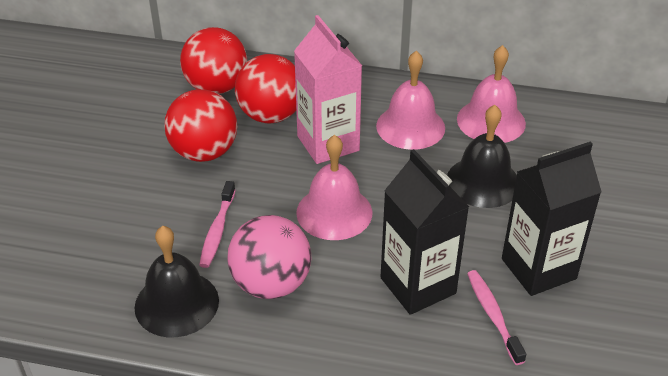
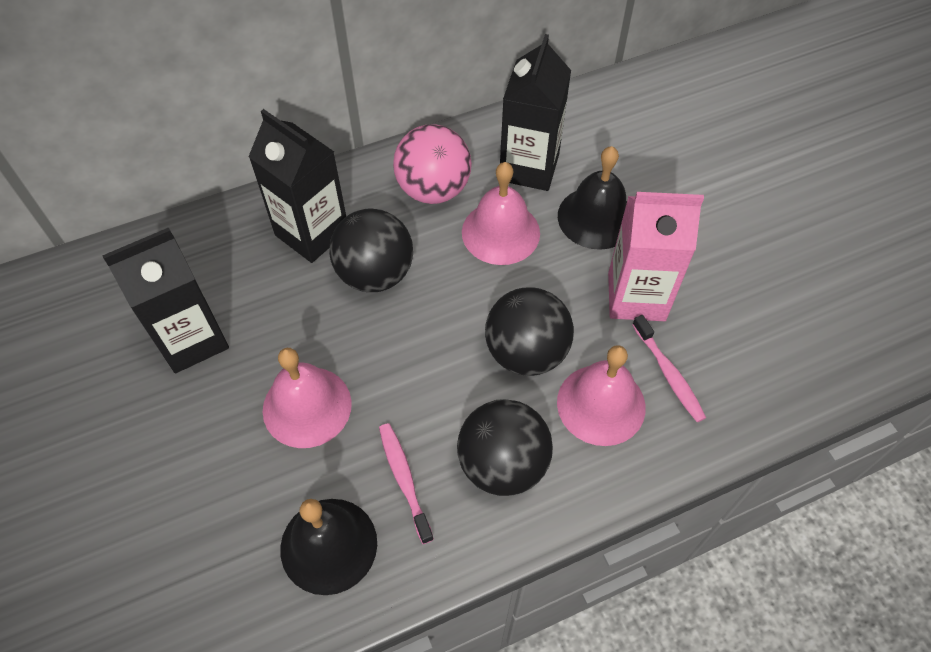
black ball: none = 0 -> [329,208,413,292] [457,399,553,496] [485,287,574,376] = 3
black carton: [380,149,469,315] [502,142,601,296] = 2 -> [102,227,229,373] [249,109,346,263] [500,34,571,191] = 3
red ball: [164,89,237,162] [180,27,247,94] [235,54,296,124] = 3 -> none = 0

